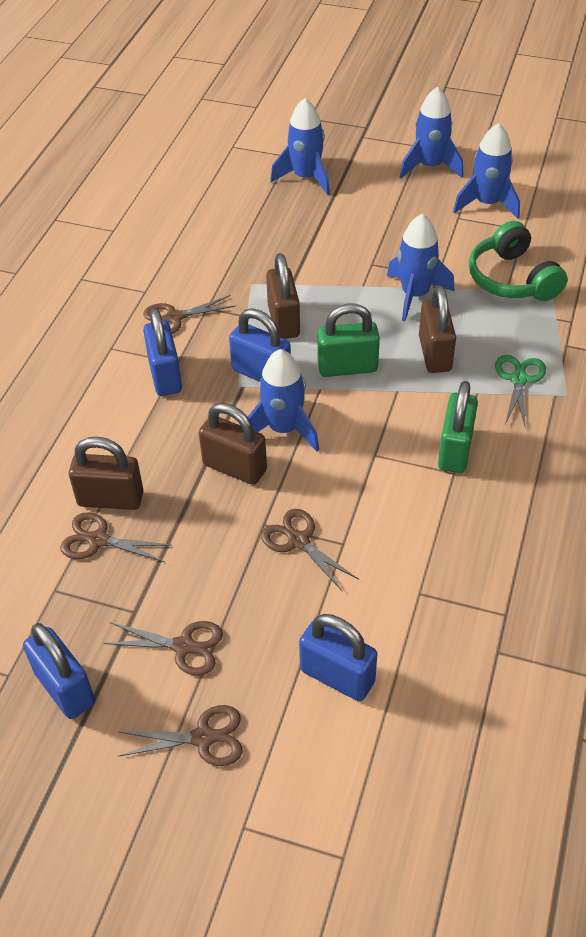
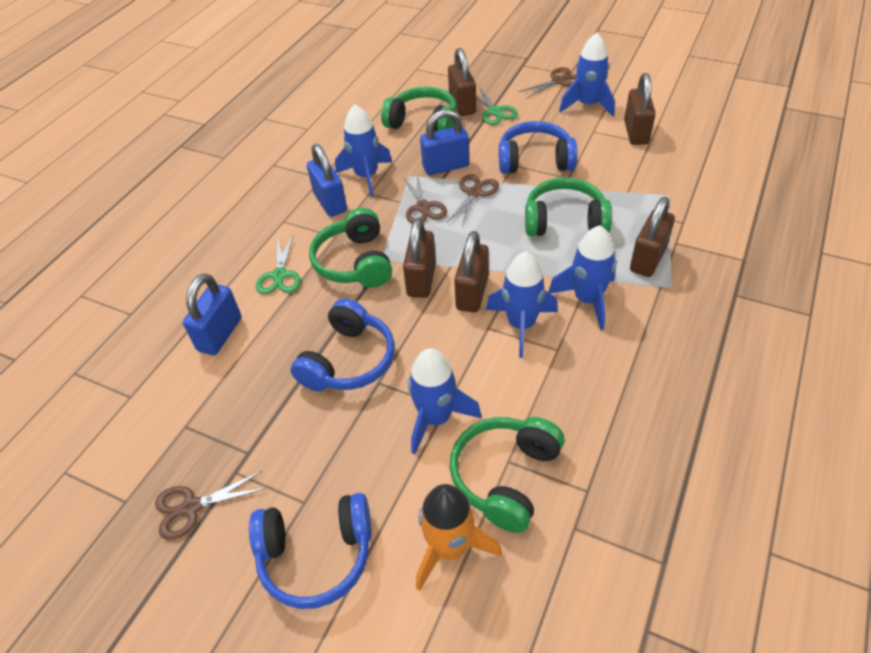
blue headphones: none = 0 -> [249,493,372,609] [291,298,395,391] [499,121,577,174] = 3
blue padlock: [23,623,95,719] [143,308,182,396] [229,308,291,382] [299,614,377,701] = 4 -> [183,273,241,355] [307,144,347,217] [420,109,469,175] = 3
brown padlock: [69,437,144,510] [199,403,267,485] [266,253,300,339] [419,285,456,373] = 4 -> [403,218,436,298] [448,48,476,116] [454,231,489,313] [624,73,656,145] [630,197,675,277] = 5
brown scissors: [60,512,171,562] [103,621,223,676] [118,705,243,766] [143,295,236,334] [261,509,359,592] = 5 -> [155,471,265,540] [403,173,447,224] [447,174,499,226] [518,67,576,98] = 4
green headphones: [469,221,568,301] = 1 -> [309,208,392,288] [381,86,457,132] [450,417,564,533] [525,177,612,236] = 4
green padlock: [317,303,380,377] [438,381,478,473] = 2 -> none = 0
green scissors: [495,355,546,428] = 1 -> [256,235,301,294] [476,86,518,125] = 2
orange rocket: none = 0 -> [416,484,502,591] = 1

